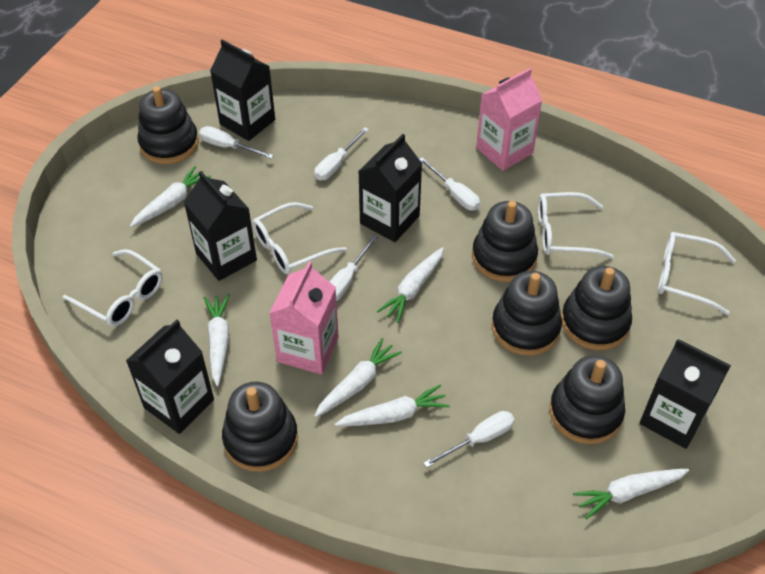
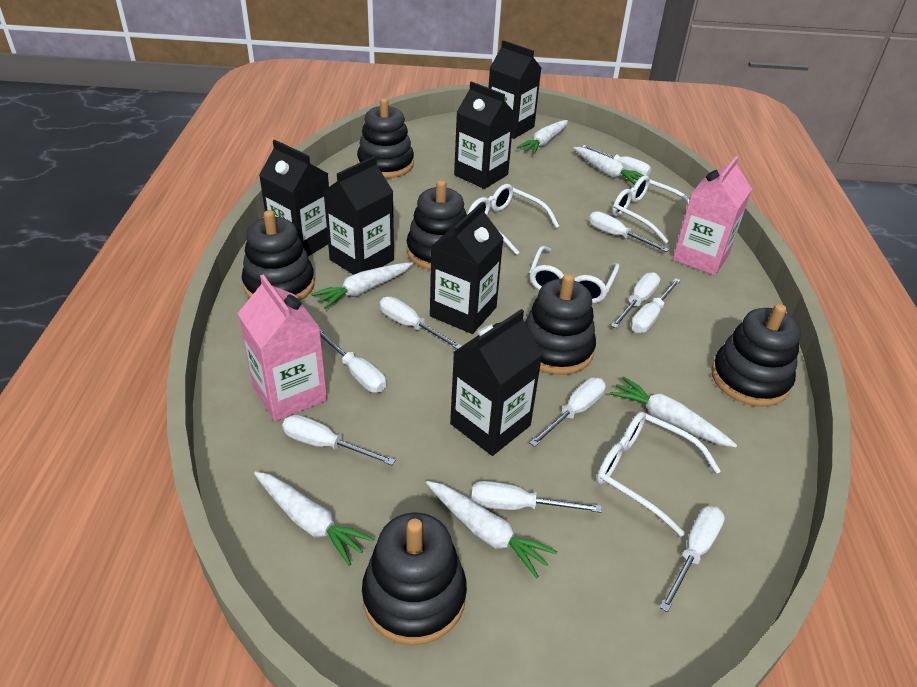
black carton: [126,320,214,434] [184,171,257,281] [210,39,275,141] [358,134,422,242] [640,339,731,449] = 5 -> [259,140,329,256] [323,156,394,275] [430,202,504,334] [450,309,543,456] [454,81,514,189] [489,40,541,139] = 6
white screwdriver: [199,126,274,159] [314,128,369,180] [330,235,378,301] [419,157,480,210] [423,411,515,468] = 5 -> [282,415,396,465] [320,330,386,393] [380,297,461,349] [471,481,602,513] [529,378,606,447] [582,145,651,176] [589,211,669,252] [611,272,660,328] [631,278,681,333] [660,506,725,612] = 10

